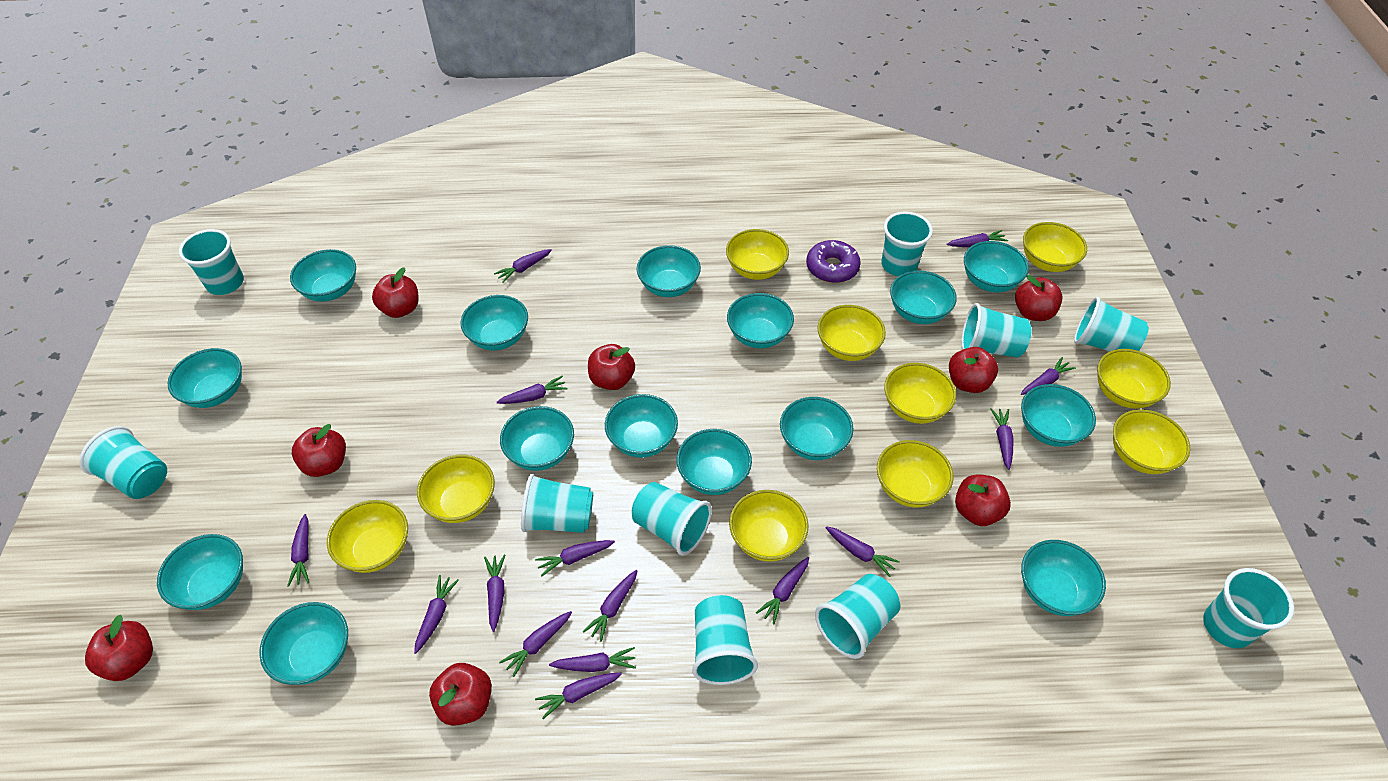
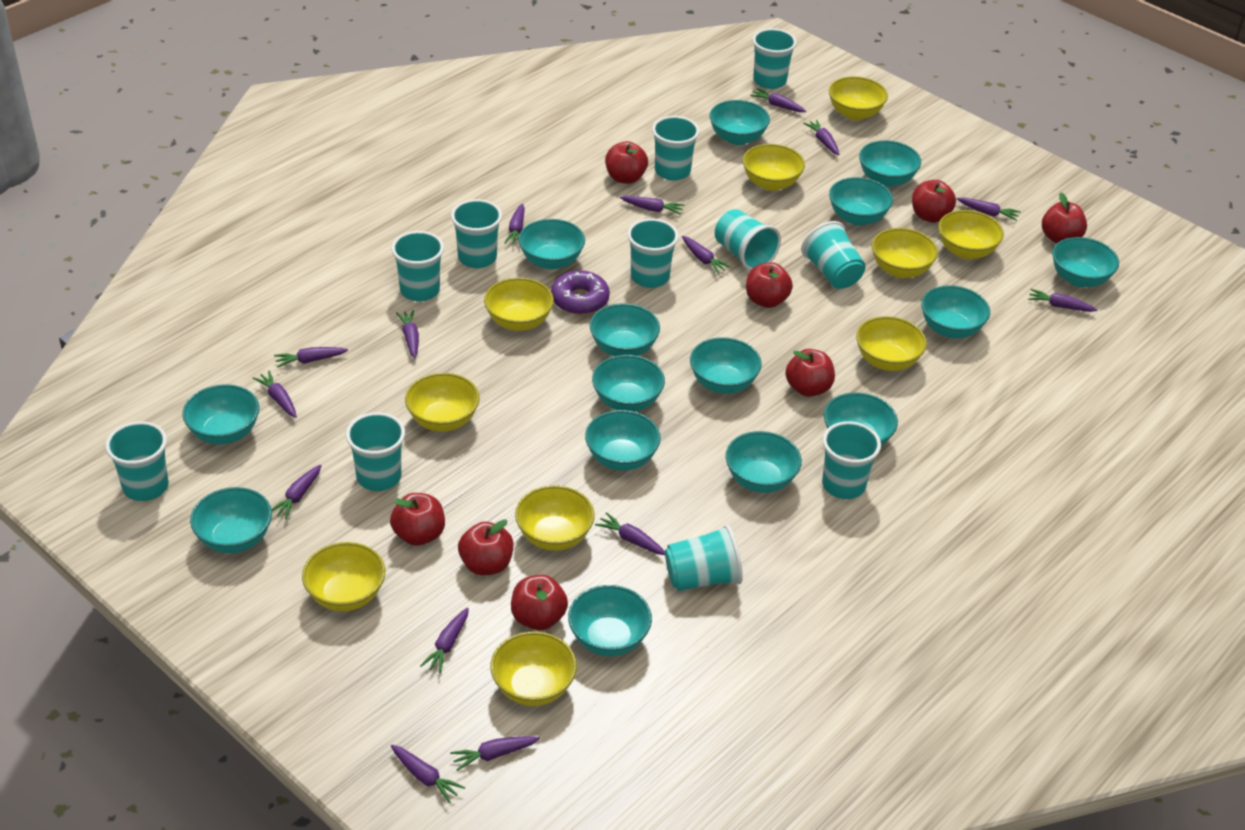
turquoise cup: [79,426,167,499] [179,229,244,295] [521,474,593,533] [632,482,712,556] [692,595,758,685] [815,574,901,659] [881,211,933,276] [961,303,1031,358] [1074,297,1149,352] [1203,568,1294,648] = 10 -> [105,421,169,501] [346,412,405,491] [391,231,444,301] [451,199,502,268] [627,218,679,288] [652,116,700,181] [665,525,743,591] [715,209,781,271] [753,28,797,89] [801,221,866,289] [822,421,881,499] = 11

